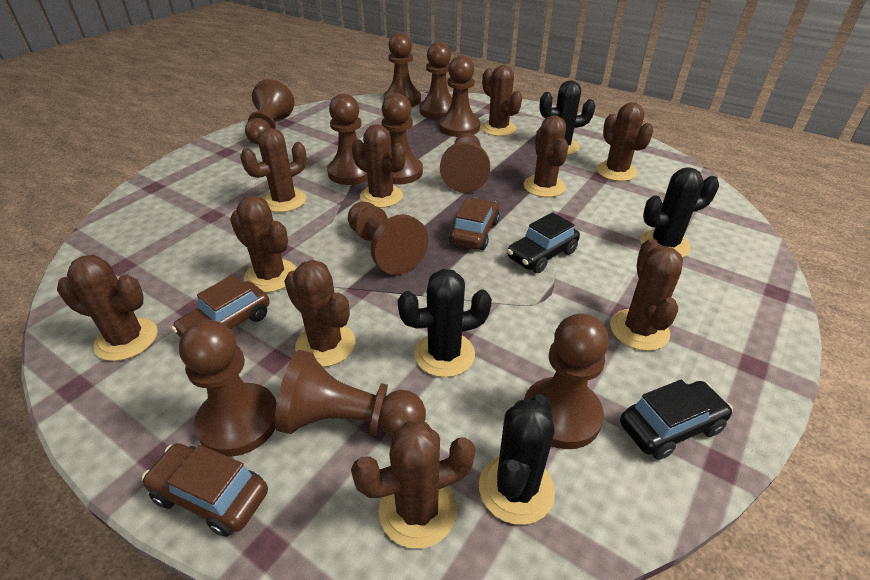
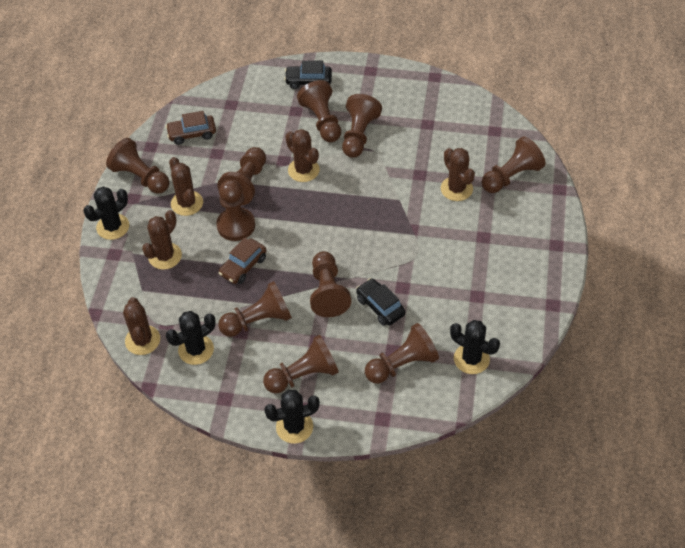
brown cactus: [57,255,158,361] [230,196,297,293] [240,128,307,212] [284,260,355,367] [351,421,476,549] [352,124,406,208] [481,65,522,136] [524,116,568,197] [597,102,654,181] [610,238,683,351] = 10 -> [123,297,160,355] [142,210,182,270] [169,157,203,216] [285,129,320,182] [441,148,475,201] = 5
brown car: [142,443,268,537] [171,275,270,337] [449,198,500,250] = 3 -> [166,111,216,145] [218,238,266,284] = 2
brown pawn: [179,320,277,457] [245,79,294,144] [275,350,426,437] [327,94,368,185] [348,202,429,275] [381,93,423,184] [384,33,421,107] [419,42,452,120] [439,55,480,137] [440,133,490,193] [524,313,609,449] = 11 -> [106,138,169,193] [216,180,255,241] [217,147,266,205] [218,281,292,337] [263,335,339,393] [297,80,341,142] [310,251,351,317] [342,94,382,158] [365,323,439,384] [482,136,545,193] = 10

